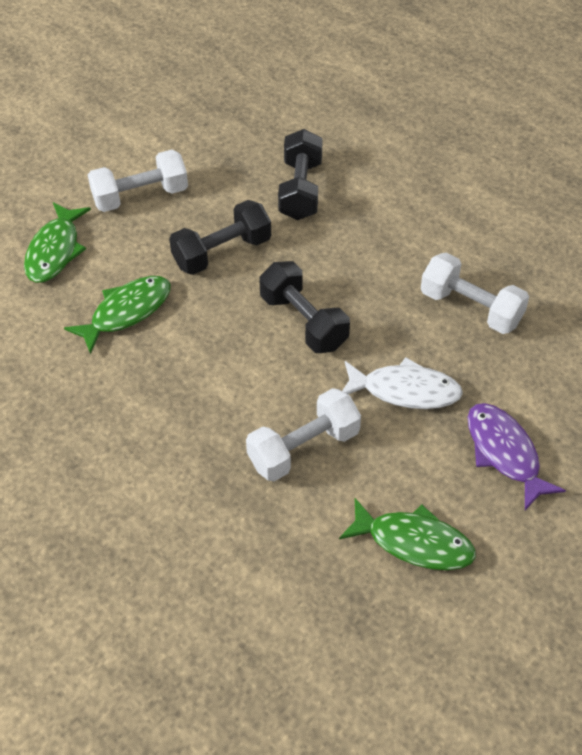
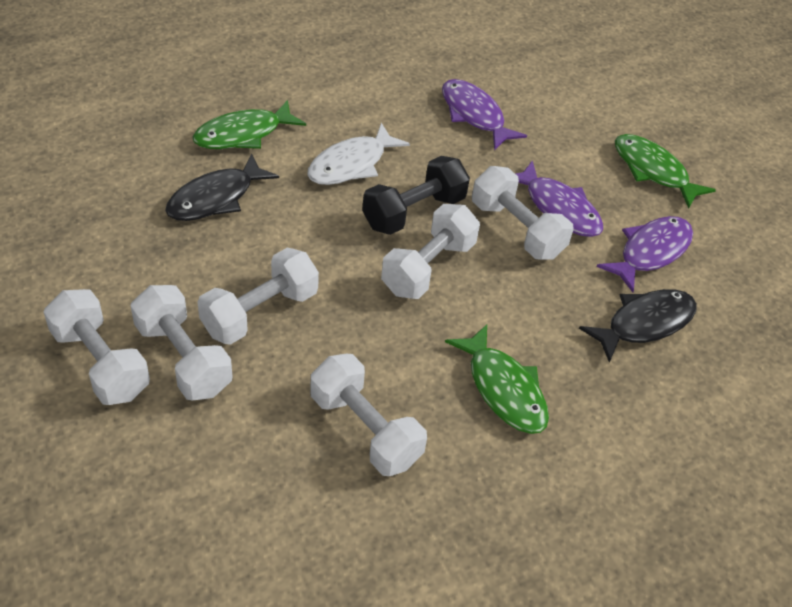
black dumbbell: [169,200,271,275] [259,261,350,353] [278,129,323,220] = 3 -> [362,156,470,235] = 1
black fish: none = 0 -> [165,154,279,221] [579,289,697,363] = 2
purple fish: [468,403,566,510] = 1 -> [442,79,527,150] [515,160,603,237] [596,216,693,292] = 3
white dumbbell: [88,149,188,212] [246,388,361,481] [421,253,529,334] = 3 -> [43,289,150,405] [130,285,232,400] [197,248,319,345] [310,354,427,476] [381,204,480,299] [472,166,574,260] = 6

